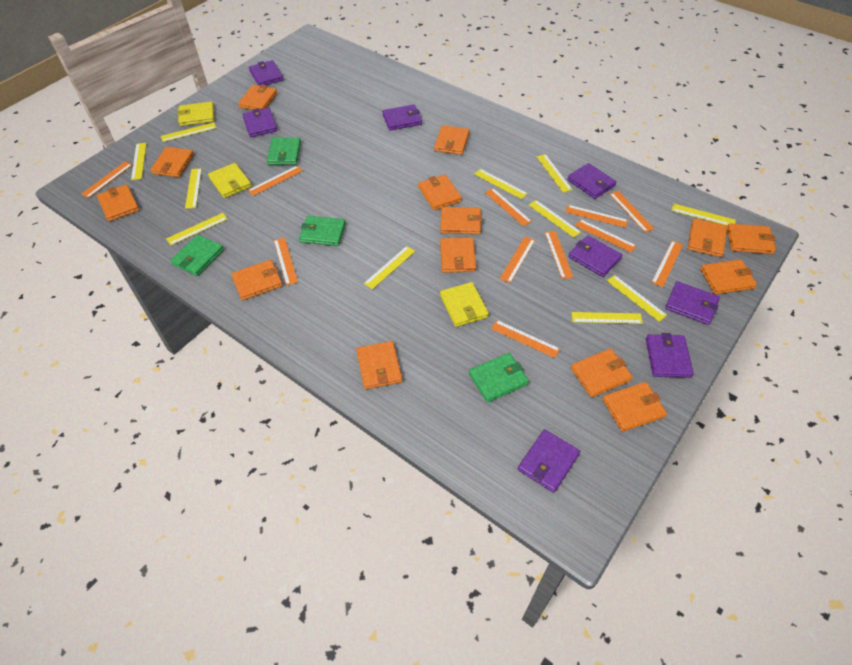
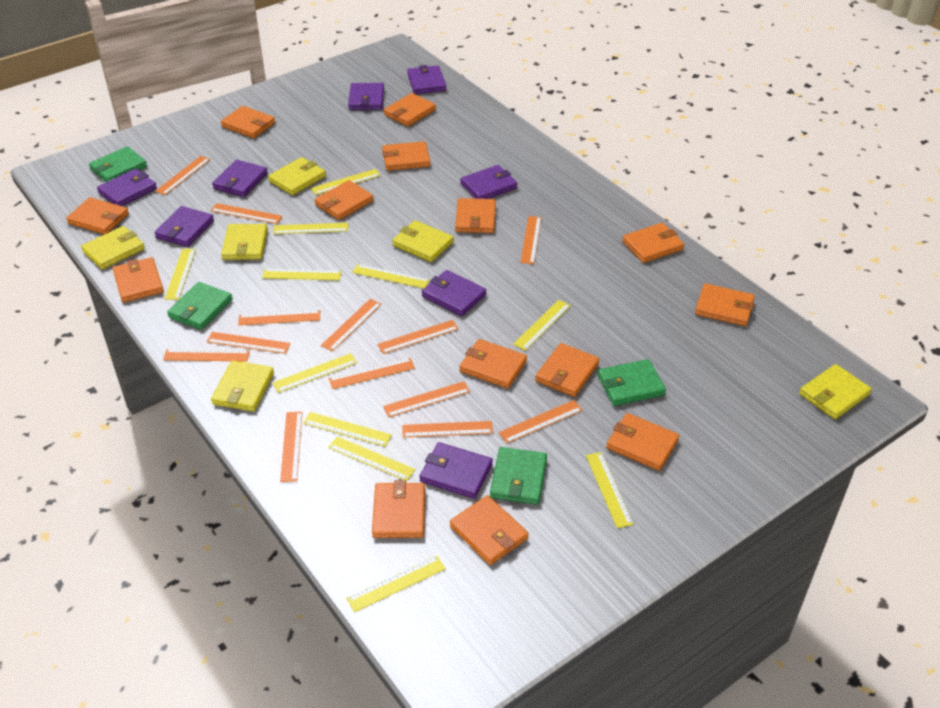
orange ruler: [81,161,132,198] [248,166,303,196] [274,237,298,285] [485,188,532,226] [491,320,560,358] [500,236,535,283] [545,231,573,279] [565,205,628,228] [575,219,636,253] [610,191,654,232] [651,241,683,287] = 11 -> [155,156,210,195] [163,349,250,362] [207,332,291,354] [211,203,283,224] [238,310,320,325] [280,412,303,482] [321,299,382,351] [329,358,415,389] [377,320,459,354] [383,381,470,417] [402,421,493,438] [499,400,583,443] [520,216,541,264] = 13
yellow wallet: [177,101,214,126] [208,163,252,198] [440,282,489,327] = 3 -> [81,226,145,269] [211,360,274,412] [221,224,268,260] [268,157,326,196] [392,220,454,262] [799,364,872,419] = 6

